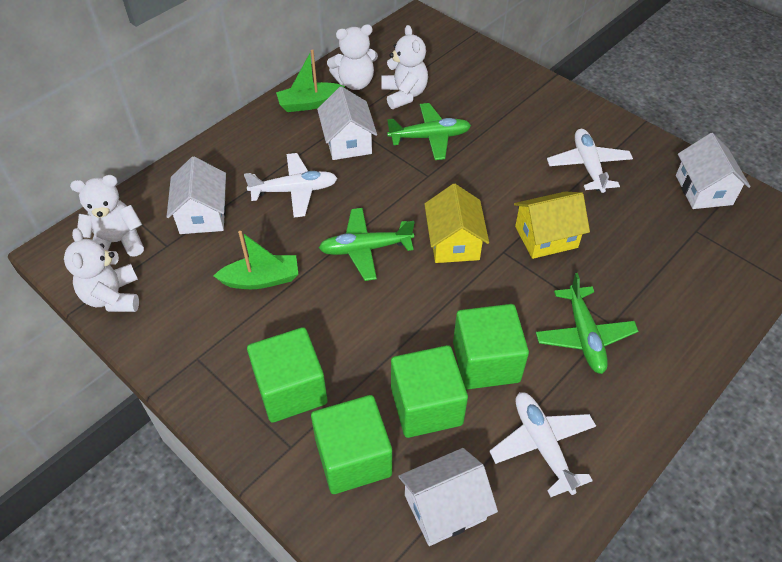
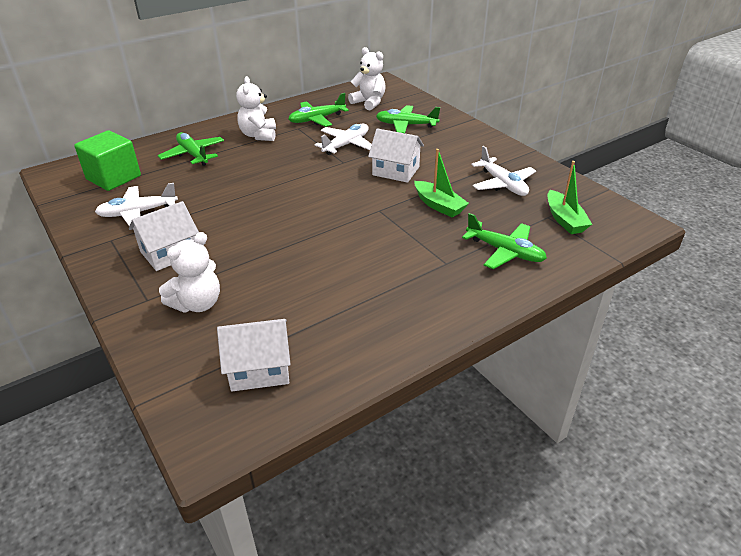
green cube: [247,327,328,423] [311,395,392,494] [391,345,468,438] [453,304,529,389] = 4 -> [74,130,141,191] = 1
green plane: [319,208,415,281] [387,103,471,160] [536,273,638,374] = 3 -> [158,132,224,166] [288,93,349,127] [376,105,440,133] [462,213,547,269] = 4
white house: [167,156,226,234] [317,86,377,160] [398,448,498,546] [676,133,751,209] = 4 -> [129,201,199,271] [217,319,291,391] [368,128,424,183] = 3
white teddy bear: [64,228,139,312] [70,175,144,256] [327,24,378,90] [381,25,428,109] = 4 -> [159,232,220,313] [236,76,276,141] [348,47,386,110] = 3
yellow house: [424,184,489,263] [514,191,590,259] = 2 -> none = 0

